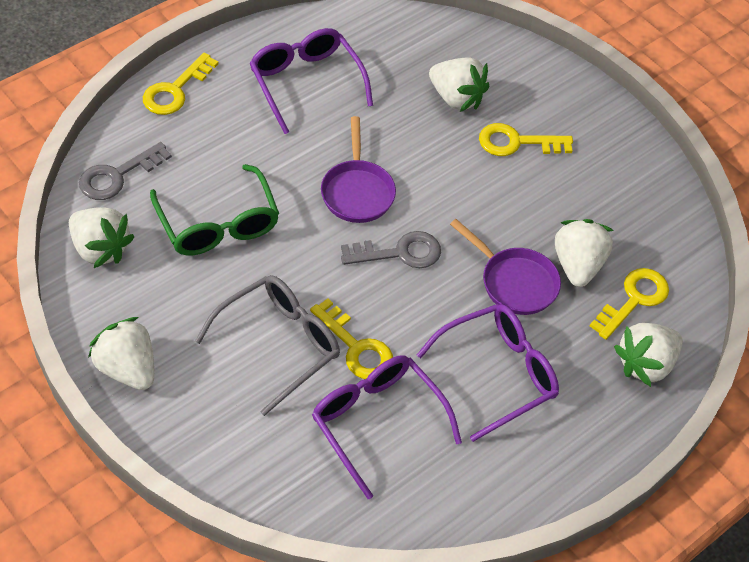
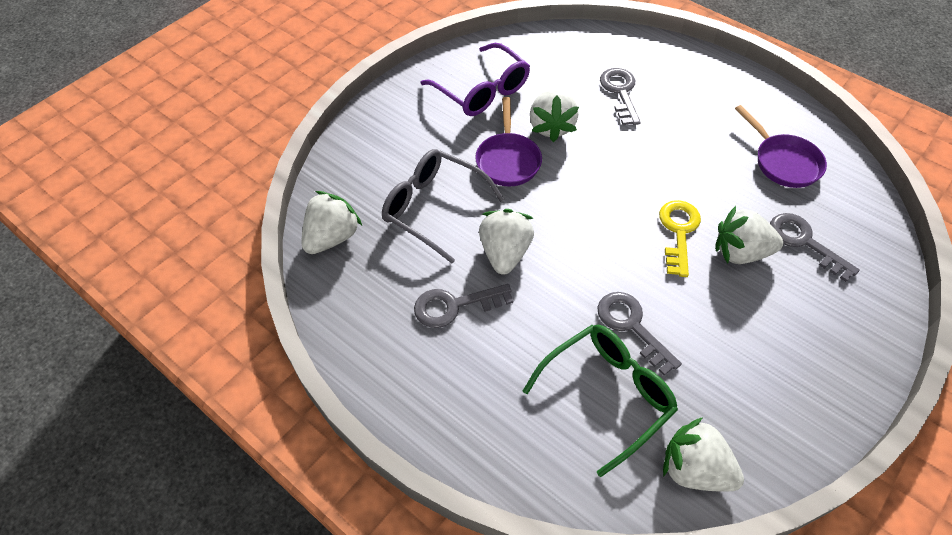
grey key: [79,142,172,200] [341,231,441,268] = 2 -> [414,284,513,328] [598,292,682,376] [600,68,641,125] [770,213,860,282] = 4
purple glasses: [249,28,373,134] [312,356,462,499] [417,304,559,442] = 3 -> [420,43,530,116] = 1
yellow key: [143,52,219,115] [310,298,393,379] [479,123,573,156] [590,268,669,340] = 4 -> [659,200,701,277] = 1

